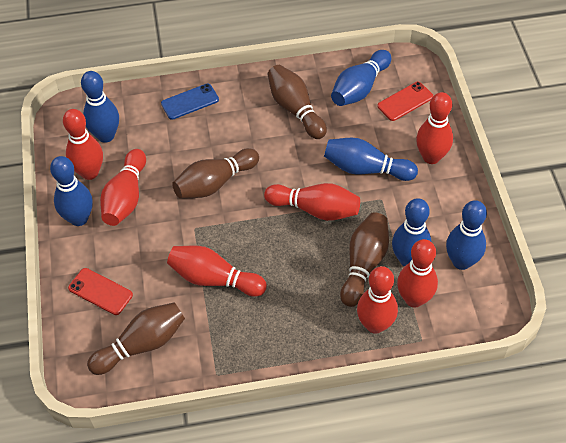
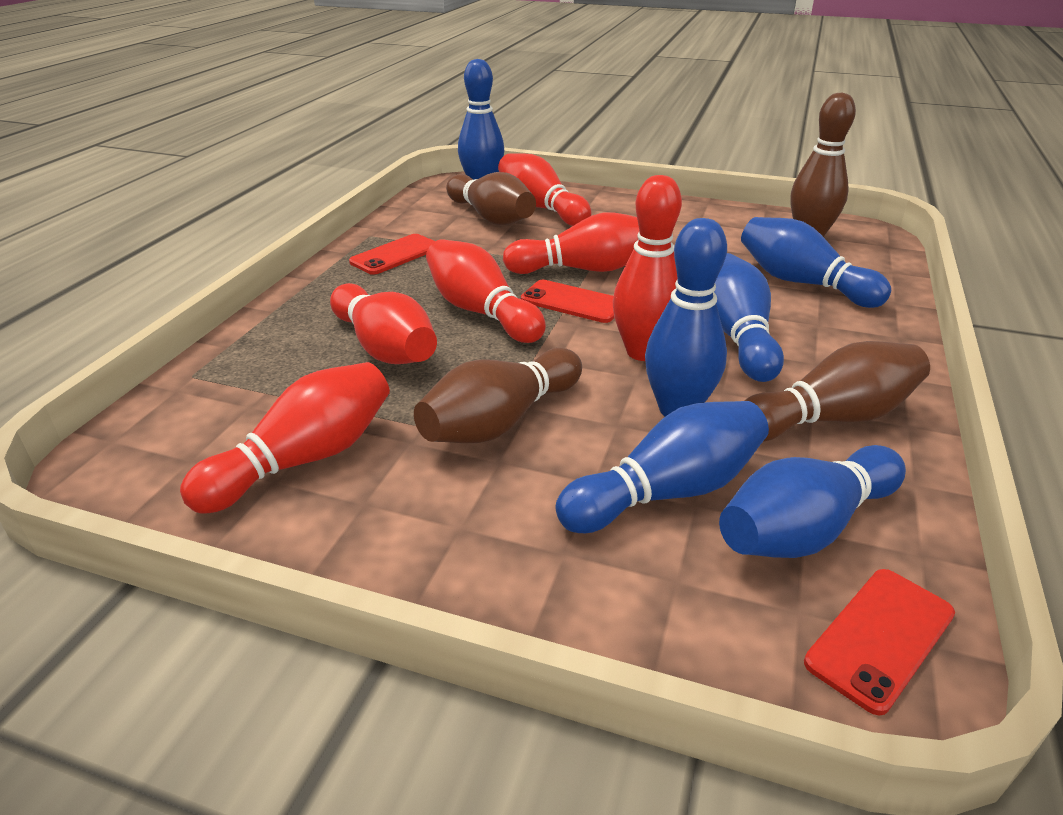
blue phone: [161,83,219,120] = 1 -> none = 0
red bowling pin: [63,109,103,180] [100,149,146,226] [167,246,267,297] [264,183,360,221] [357,266,398,334] [397,239,438,307] [416,92,453,164] = 7 -> [180,362,390,514] [330,283,437,364] [426,239,546,343] [498,153,591,226] [503,212,639,274] [613,175,682,361] = 6
red phone: [68,268,133,315] [377,82,433,121] = 2 -> [349,234,435,275] [521,280,614,323] [804,569,955,716] = 3

